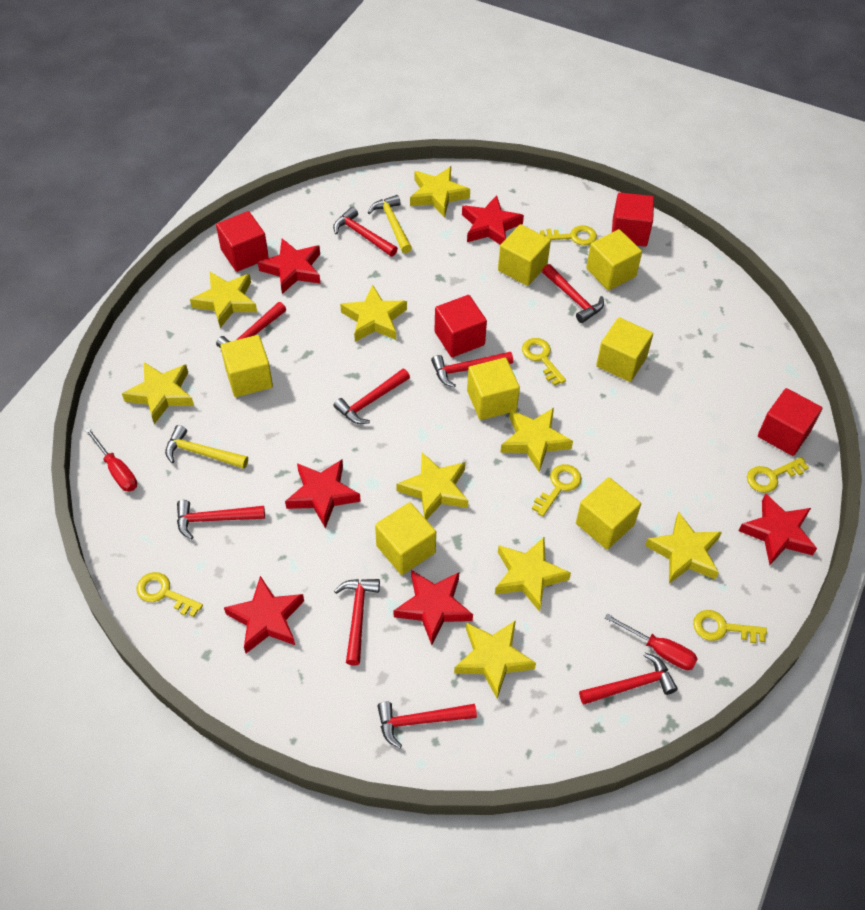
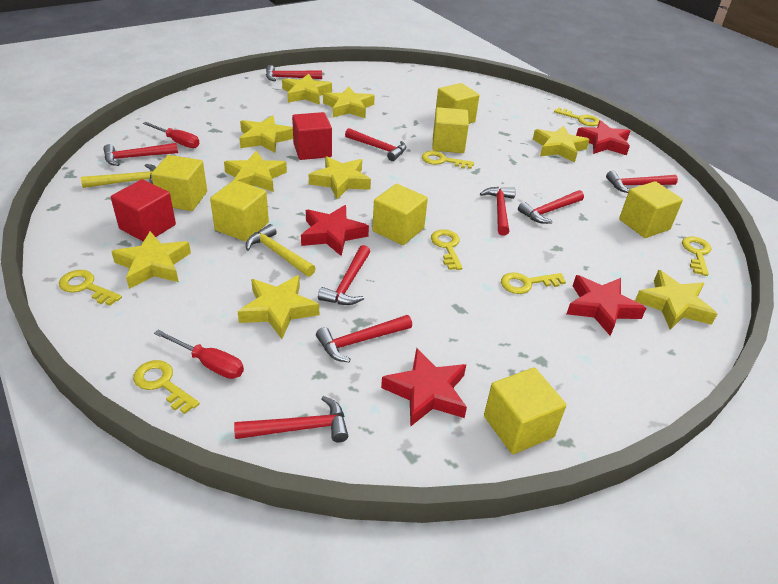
red cube: [216,211,269,272] [434,295,487,357] [612,192,654,246] [758,388,822,456] = 4 -> [111,179,176,241] [292,112,332,160] = 2
red star: [224,576,304,653] [258,238,320,294] [285,460,361,528] [394,570,473,645] [462,195,524,245] [739,493,817,565] = 6 -> [301,205,369,256] [381,348,467,427] [567,275,646,336] [576,120,630,155] = 4
yellow key: [137,572,203,617] [522,338,566,386] [532,464,581,516] [540,225,597,246] [693,610,767,643] [747,457,809,493] = 6 -> [59,270,122,306] [133,360,200,414] [422,151,474,169] [431,229,462,270] [501,272,566,294] [554,107,599,126] [682,236,711,276] = 7

